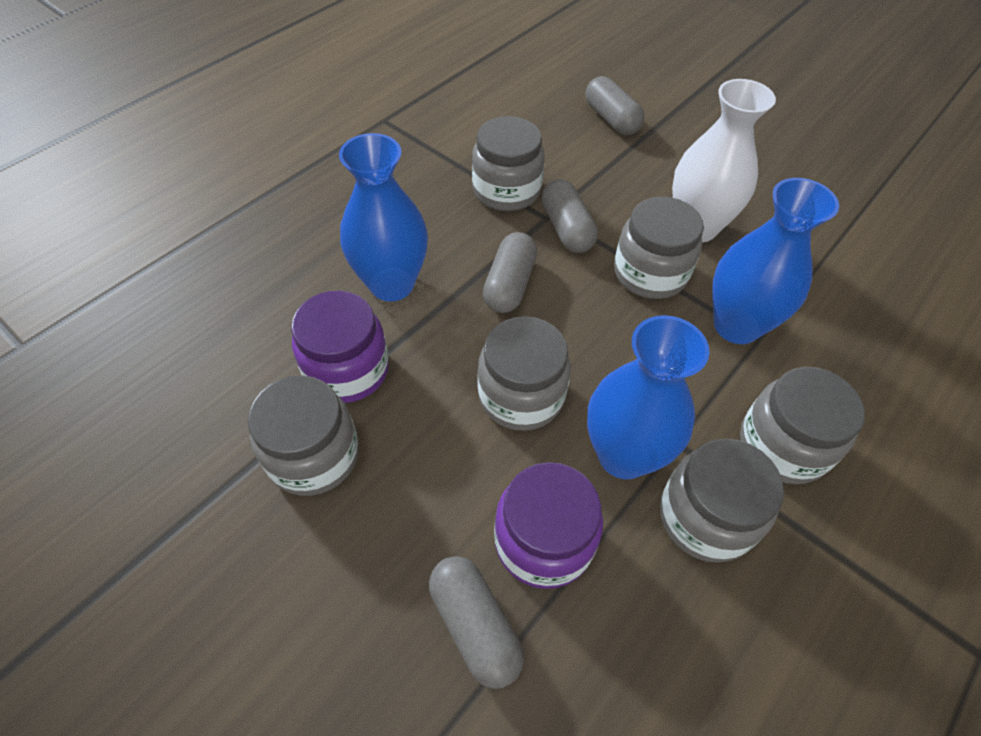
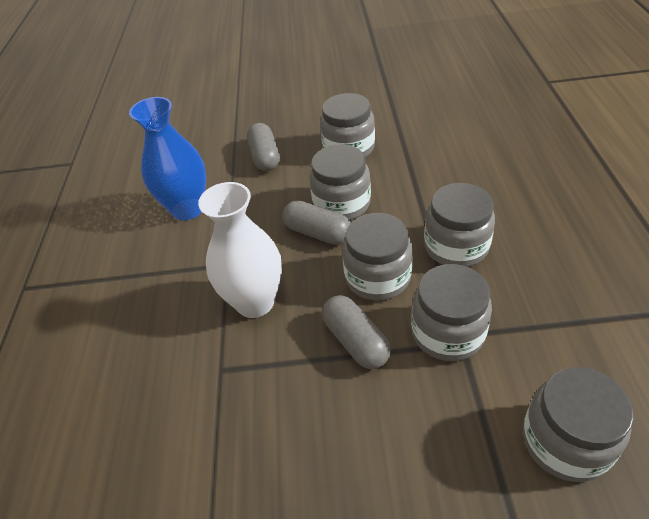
blue vase: [339,133,428,301] [587,315,709,480] [712,178,839,344] = 3 -> [129,97,206,220] = 1
grey capsule: [429,556,524,689] [483,232,537,313] [541,179,598,253] [586,76,645,135] = 4 -> [247,123,280,171] [283,200,351,245] [322,295,391,369] = 3
purple jar: [291,291,389,403] [494,462,603,589] = 2 -> none = 0

